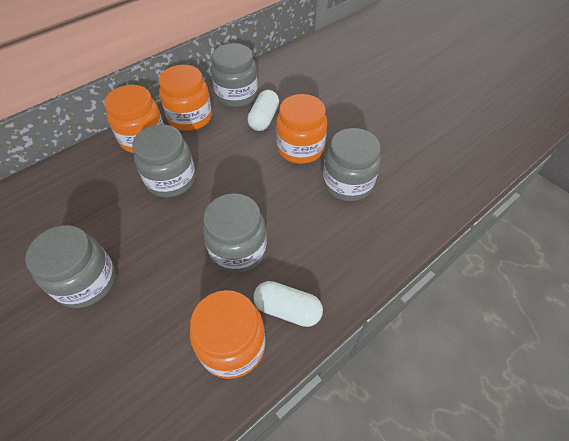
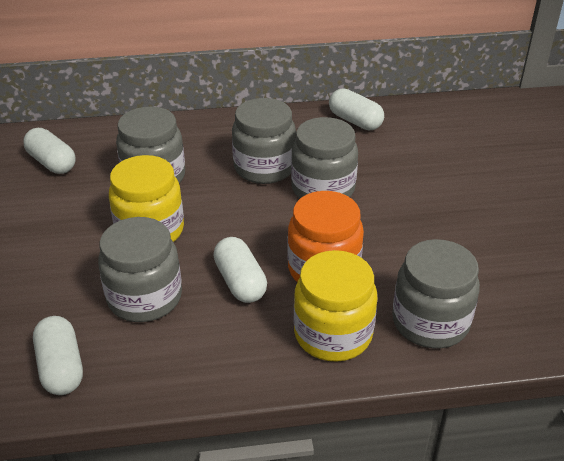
orange jar: [105,85,164,153] [159,65,212,131] [190,290,265,379] [276,94,327,164] = 4 -> [287,191,364,282] = 1
white capsule: [247,90,279,131] [253,281,323,327] = 2 -> [23,128,76,174] [33,316,83,395] [213,237,267,303] [329,88,384,130] = 4
yellow jar: none = 0 -> [109,155,184,242] [294,250,377,362] = 2

